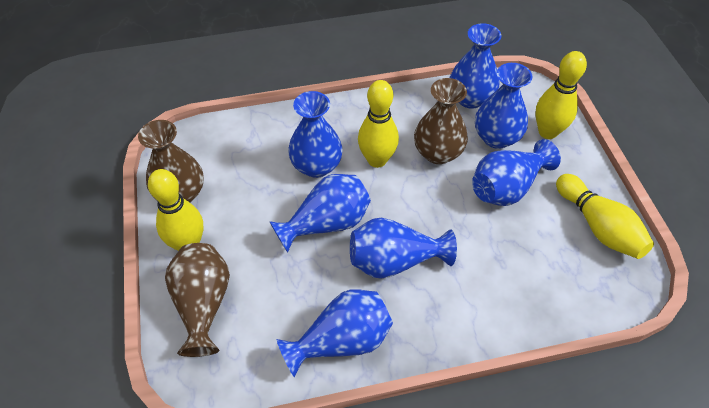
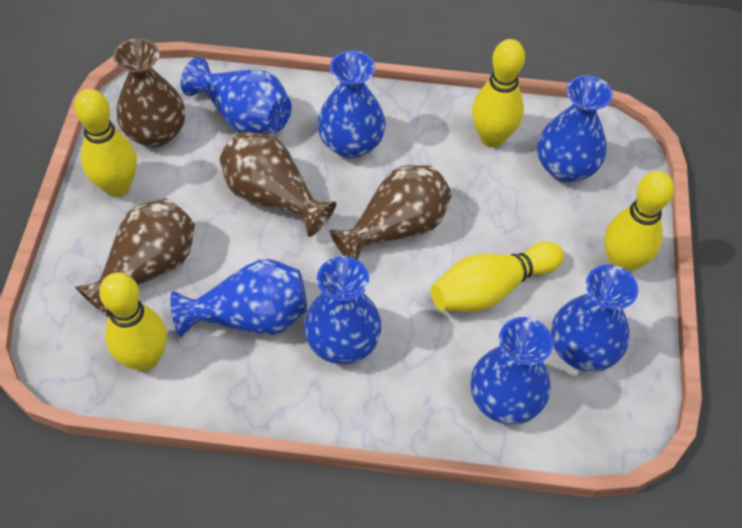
brown vase: [138,120,204,202] [165,243,230,357] [414,78,468,164] = 3 -> [75,198,195,318] [113,38,185,147] [220,132,337,237] [330,165,452,260] = 4
yellow bowling pin: [148,169,203,251] [358,80,399,168] [535,51,587,139] [556,174,654,259] = 4 -> [74,89,137,197] [99,272,167,372] [431,242,564,312] [472,39,525,147] [604,171,674,273] = 5

